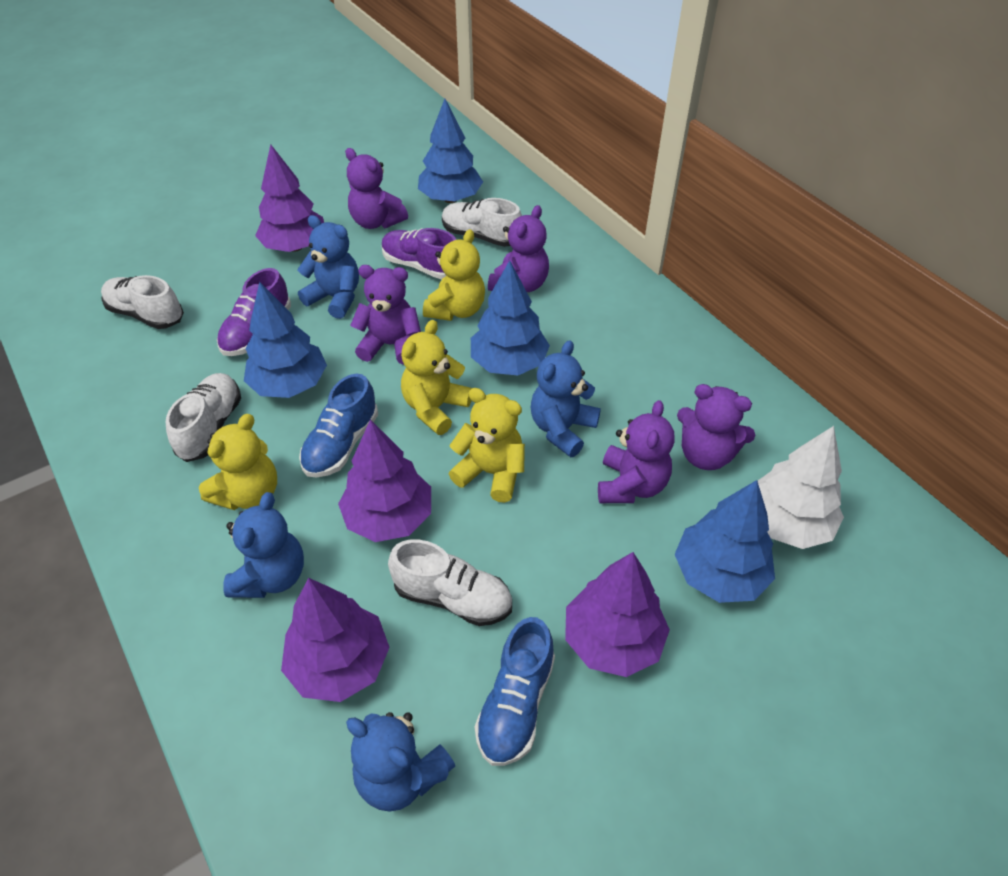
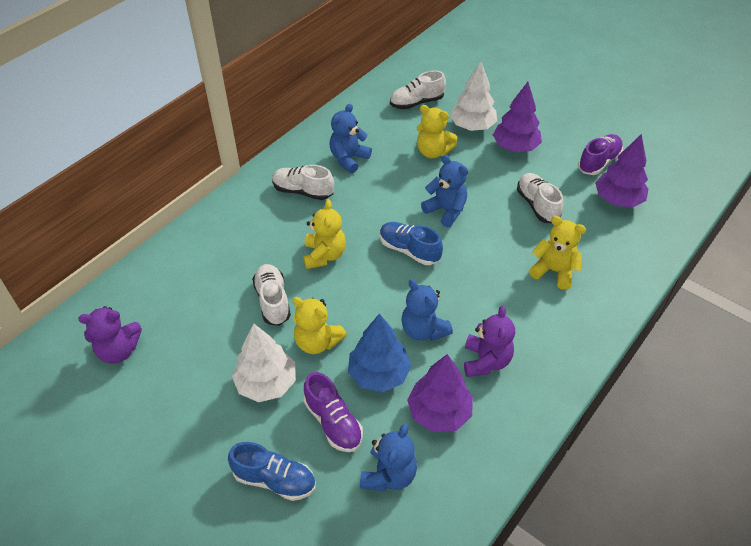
blue tree: [244,282,327,398] [418,99,483,203] [471,260,550,376] [675,480,775,603] = 4 -> [348,313,411,392] = 1
purple teddy bear: [345,148,408,229] [350,265,421,365] [488,205,549,292] [598,400,675,503] [677,384,755,470] = 5 -> [78,306,142,364] [464,305,515,377] = 2
purple tree: [255,144,324,252] [281,578,390,702] [338,419,431,542] [565,552,670,677] = 4 -> [407,354,473,432] [493,82,542,152] [595,134,648,208] = 3
white tree: [758,426,844,549] = 1 -> [232,323,296,402] [450,61,497,131] = 2

